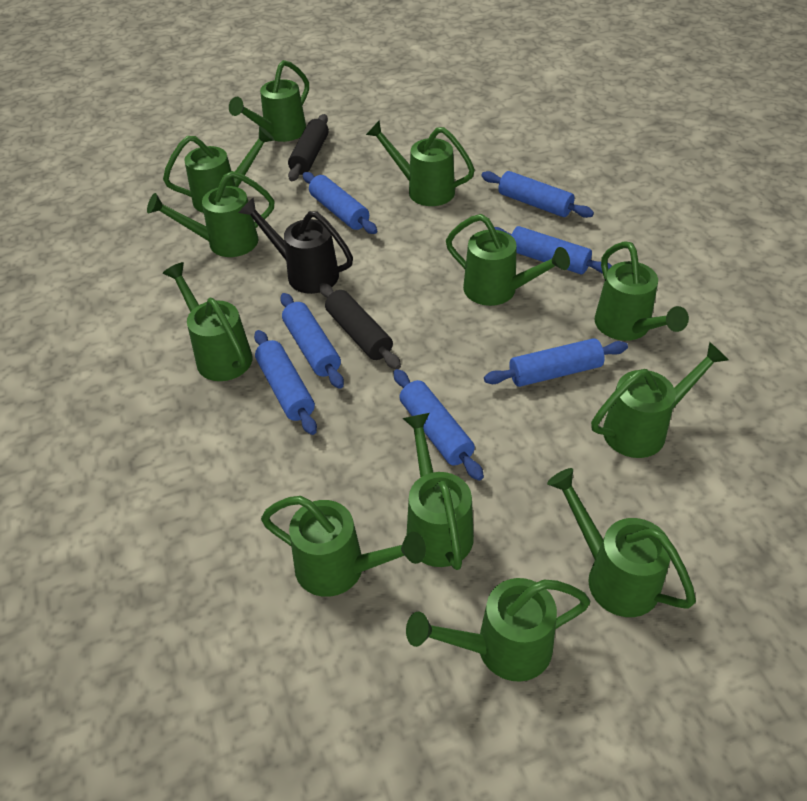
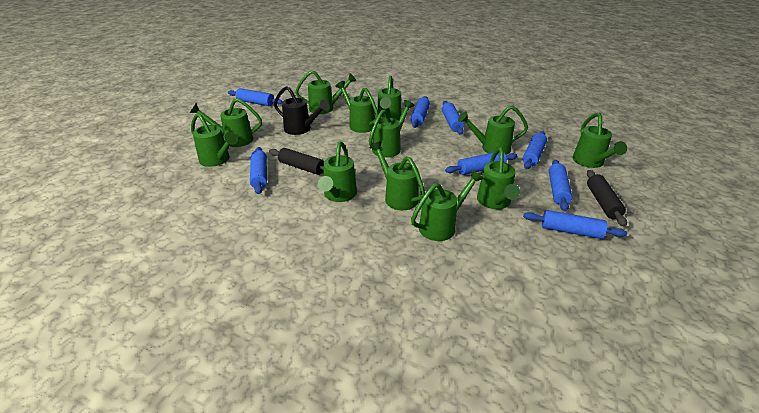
blue rolling pin: [254,330,317,435] [280,293,344,389] [303,172,377,234] [393,369,484,481] [481,171,594,218] [484,338,628,387] [494,226,612,274] = 7 -> [228,88,283,106] [250,147,267,194] [411,96,430,128] [442,101,464,135] [445,152,517,175] [523,131,547,169] [523,210,627,239] [549,160,572,211] = 8

